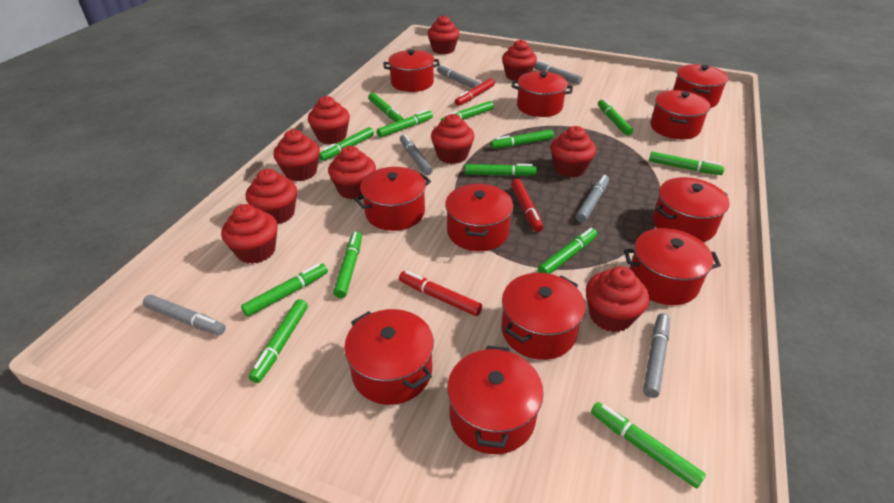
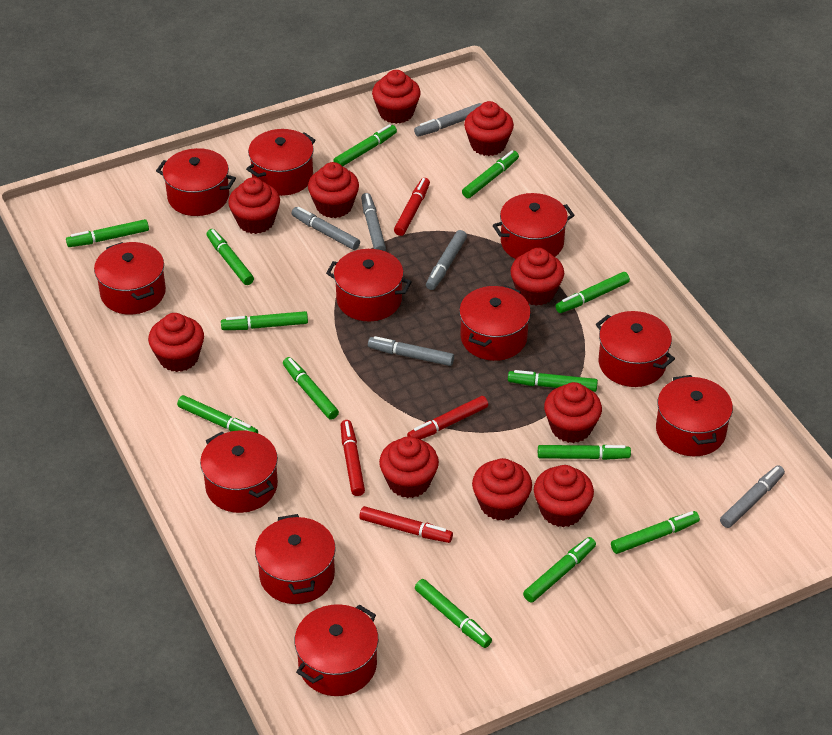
red marker: [399,271,482,316] [455,78,495,106] [511,179,543,232] = 3 -> [341,420,365,496] [359,506,453,543] [394,178,430,236] [407,396,488,440] = 4

